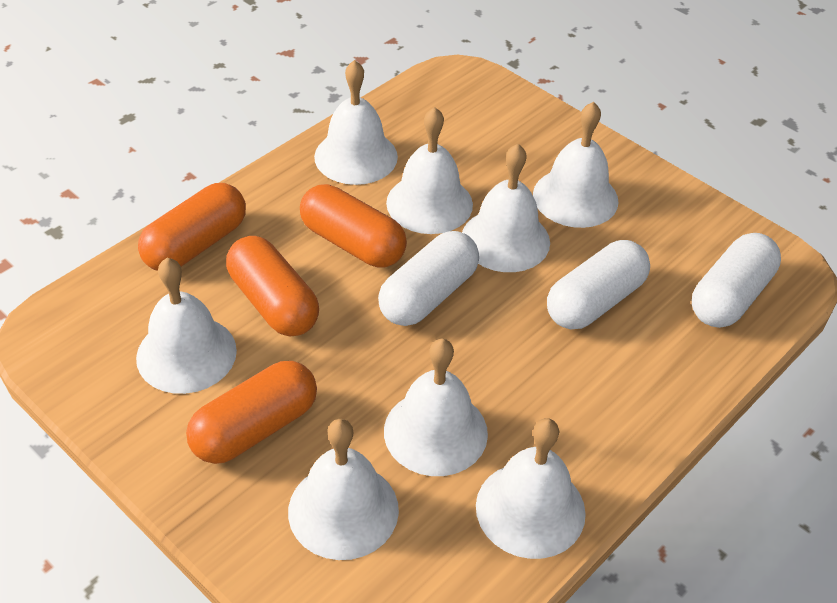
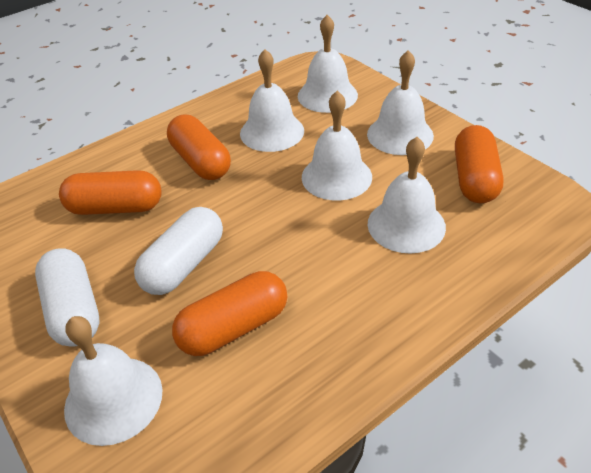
white bell: [136,258,237,394] [288,419,399,560] [314,60,398,185] [384,339,488,476] [386,107,473,234] [462,144,550,272] [476,418,586,559] [533,102,619,228] = 8 -> [64,316,163,446] [240,49,304,152] [298,15,358,113] [302,91,372,200] [367,50,434,155] [368,137,446,254] = 6
white capsule: [378,231,479,326] [547,240,650,329] [692,233,781,328] = 3 -> [35,248,100,347] [134,207,223,295] = 2

